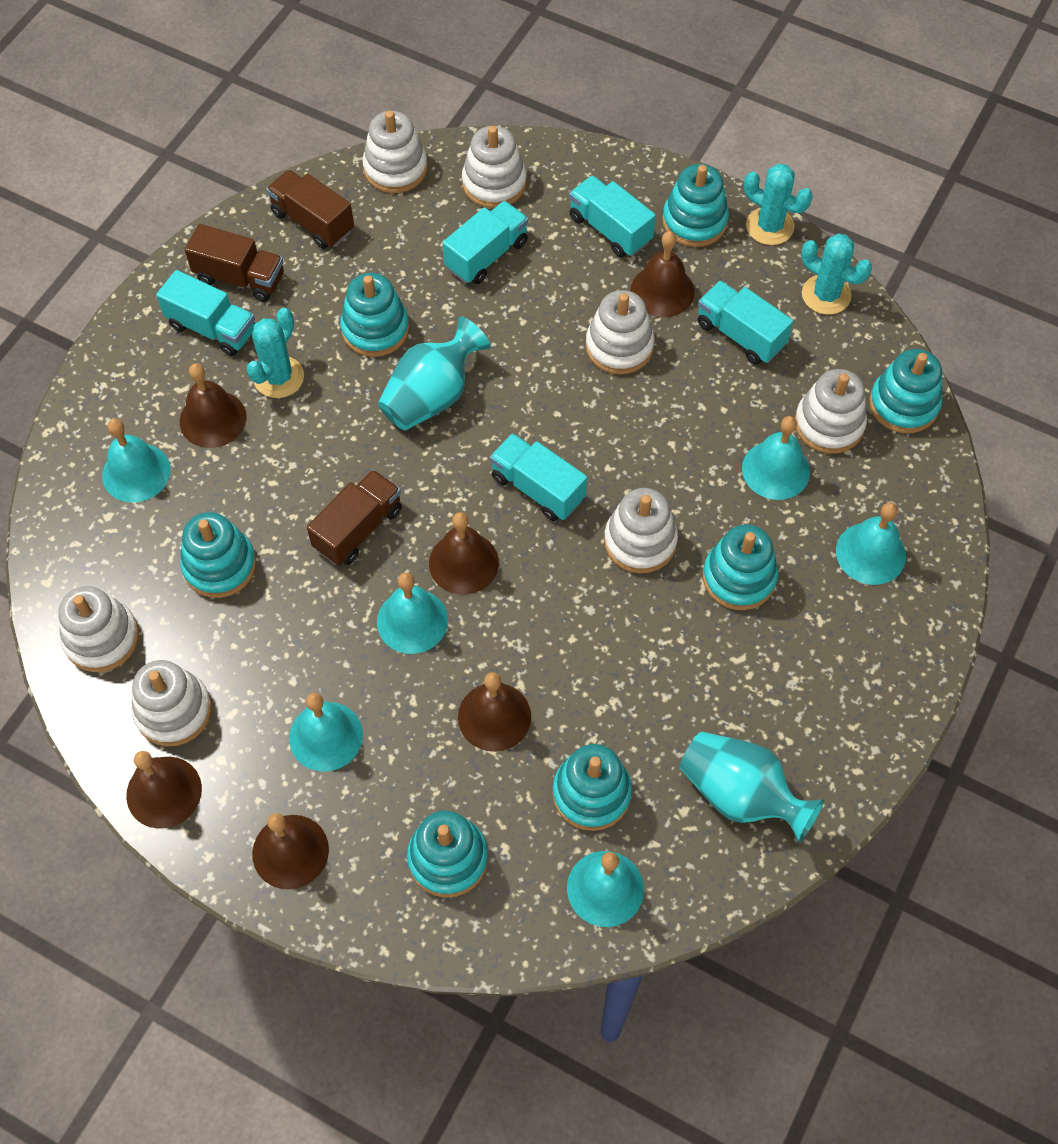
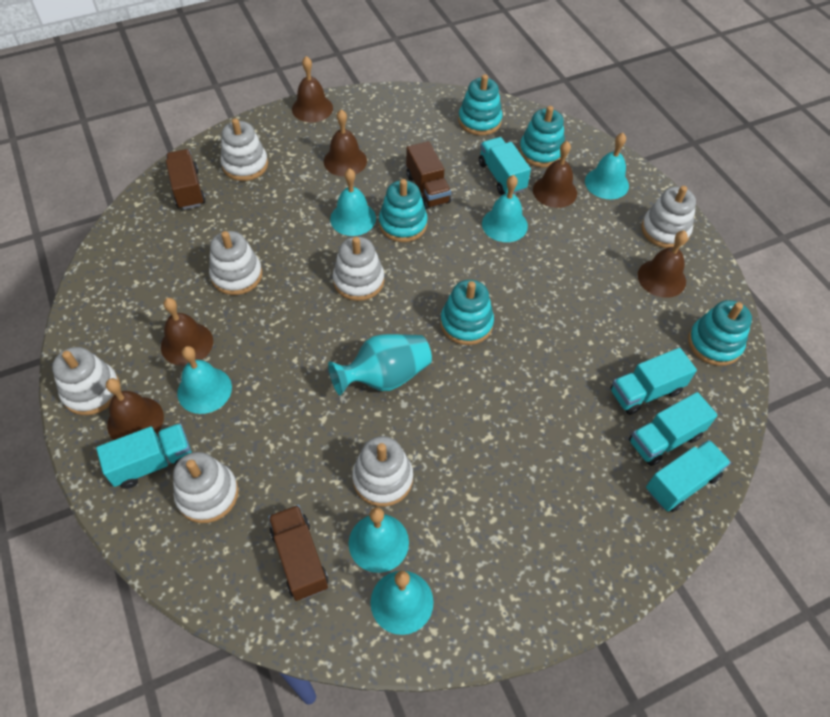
turquoise cactus: [246,308,304,398] [744,164,813,245] [801,234,872,315] = 3 -> none = 0
turquoise stacking toy: [180,512,256,598] [340,273,409,357] [407,811,488,898] [552,744,632,831] [662,164,729,247] [703,524,778,610] [869,349,942,433] = 7 -> [379,179,428,242] [440,280,494,345] [458,74,502,135] [519,106,565,167] [688,300,752,366] = 5
turquoise vase: [378,317,490,430] [680,731,824,843] = 2 -> [328,334,432,396] = 1

